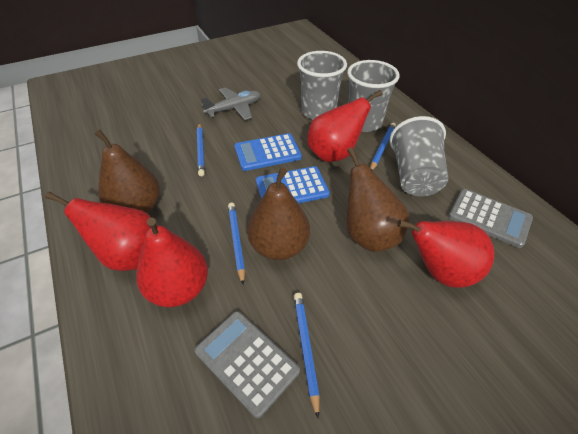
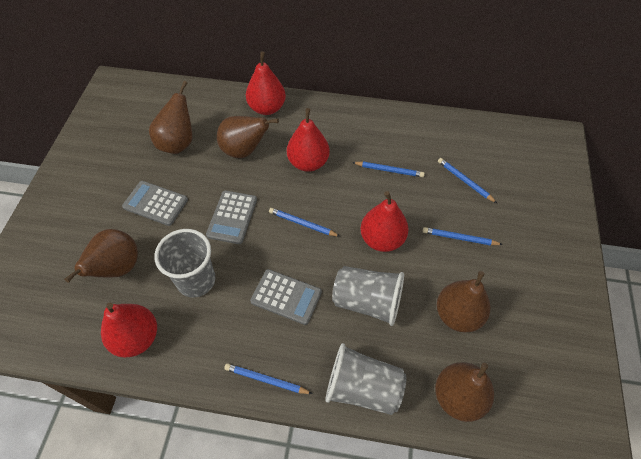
blue calculator: [234,133,302,171] [256,166,330,203] = 2 -> none = 0
blue pencil: [197,123,205,176] [228,203,245,285] [294,293,320,419] [370,123,396,170] = 4 -> [224,363,313,394] [269,208,341,237] [352,161,425,177] [423,227,503,245] [438,158,497,203] = 5
brown pear: [94,129,160,213] [247,168,310,260] [346,147,409,252] = 3 -> [64,229,138,283] [149,81,193,154] [217,116,279,158] [435,362,494,422] [437,271,490,333] = 5
grey calculator: [194,311,300,418] [448,189,533,248] = 2 -> [122,181,188,226] [206,191,257,244] [250,269,322,325] = 3
grey plane: [201,87,261,120] = 1 -> none = 0

